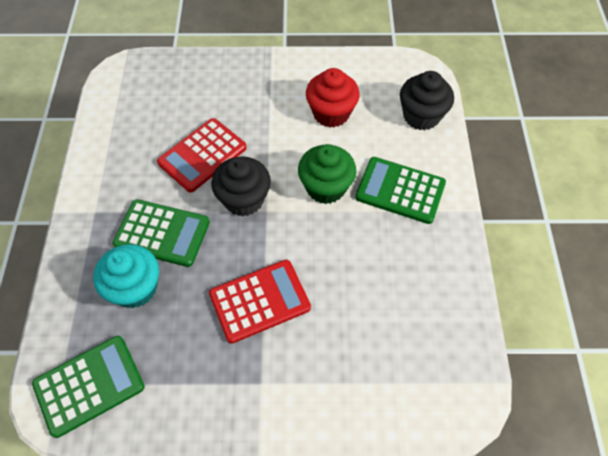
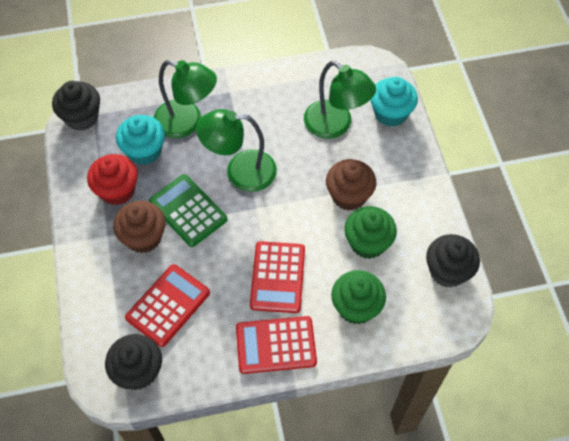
black cupcake: [211,156,271,216] [400,71,454,130] = 2 -> [52,81,100,131] [105,334,162,390] [426,234,480,288] = 3
brown cupcake: none = 0 -> [113,201,166,253] [326,159,376,211] = 2
green calculator: [32,336,145,438] [113,199,210,267] [355,157,446,224] = 3 -> [149,174,227,247] = 1
green cupcake: [298,144,356,204] = 1 -> [331,270,386,325] [344,206,397,259] = 2
green lamp: none = 0 -> [154,60,217,138] [196,109,277,192] [304,61,376,139] = 3
red calculator: [157,118,247,192] [209,260,311,344] = 2 -> [125,264,210,347] [236,316,317,374] [250,241,305,313] = 3
turquoise cupcake: [93,244,159,308] = 1 -> [116,115,165,165] [371,77,418,127] = 2

